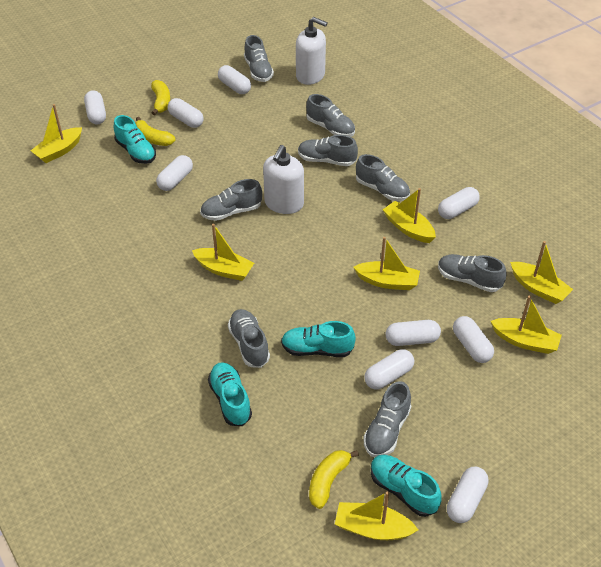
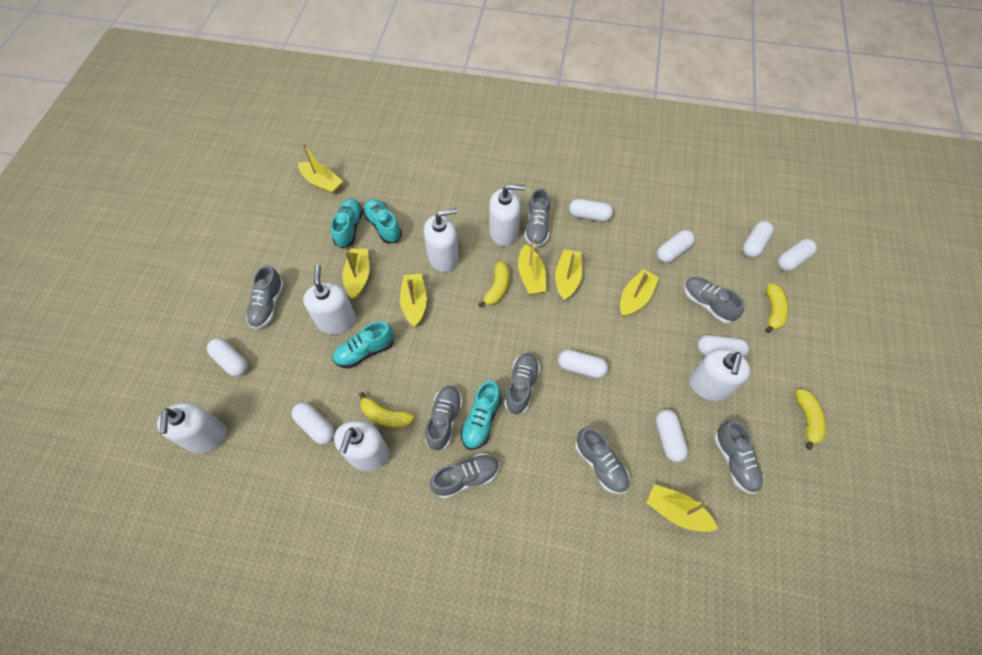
white soap dispenser: [263,145,304,214] [296,17,328,85] = 2 -> [157,403,227,453] [303,265,356,334] [334,421,389,471] [424,208,459,272] [489,184,525,246] [689,349,750,401] = 6
yellow banana: [136,117,175,146] [151,80,170,115] [309,450,359,509] = 3 -> [359,392,414,428] [478,261,509,307] [766,283,789,333] [795,389,826,450] = 4

